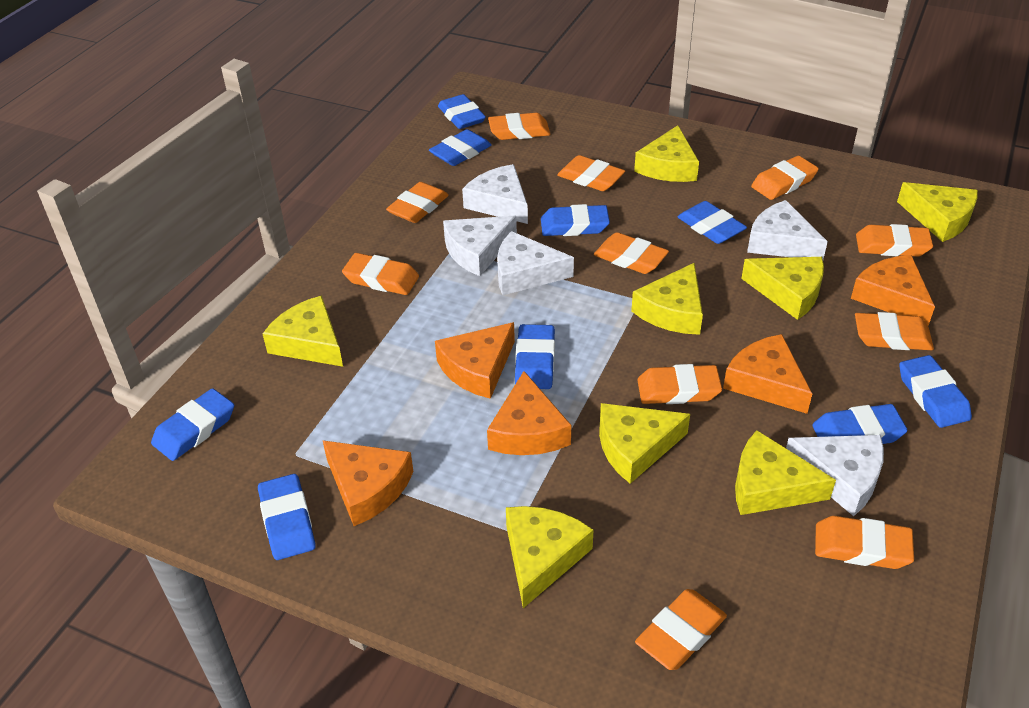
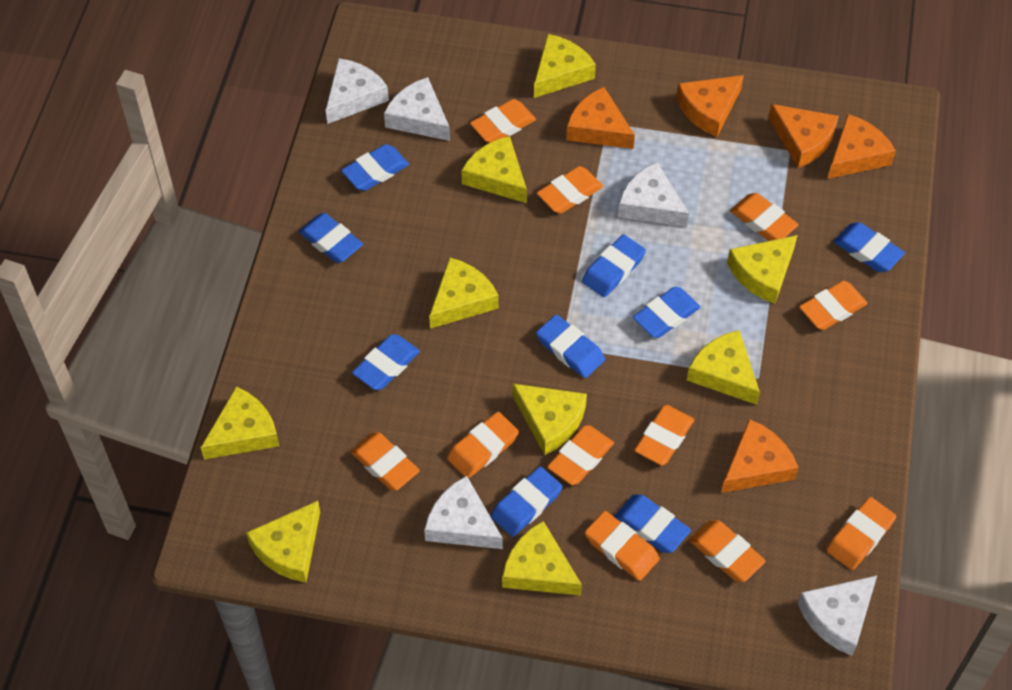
yellow cheese: [263,296,343,367] [506,506,594,608] [599,403,690,484] [631,263,703,335] [634,125,699,182] [735,430,836,515] [741,257,824,320] [897,182,978,242] = 8 -> [200,387,279,459] [246,501,320,582] [429,257,499,329] [461,136,527,203] [502,521,582,595] [512,384,587,455] [534,34,596,98] [687,330,760,405] [727,235,797,304] = 9

